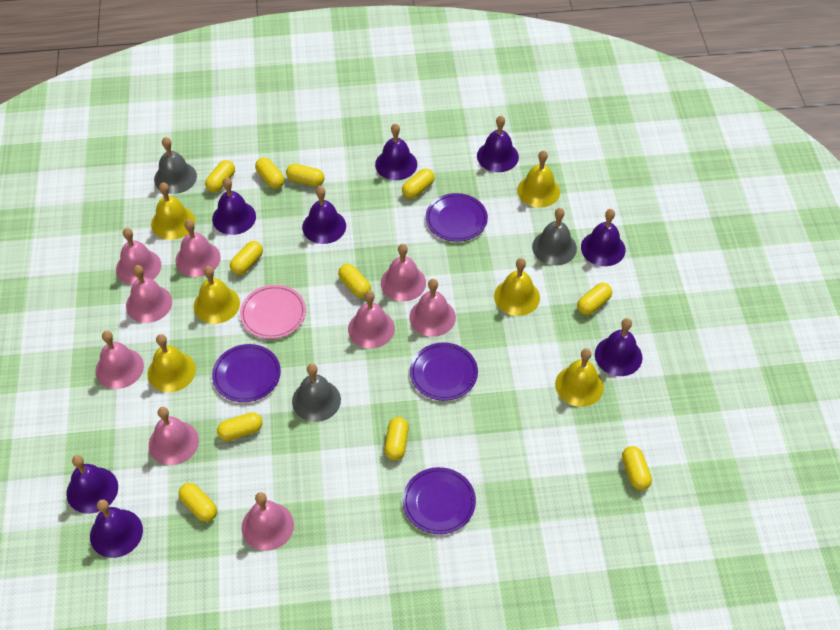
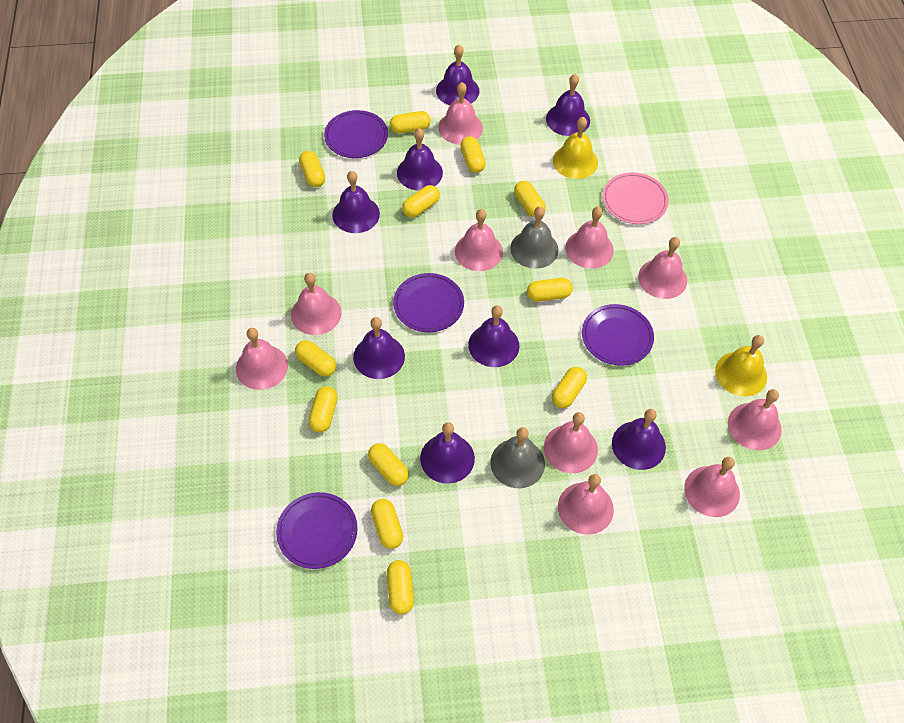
grey bell: [154,137,197,194] [292,364,341,422] [532,208,577,265] = 3 -> [490,427,545,488] [510,206,559,269] = 2
pink bell: [95,331,144,389] [116,228,161,285] [126,265,172,323] [149,407,199,465] [175,220,221,277] [242,492,294,551] [348,291,395,348] [381,244,426,301] [409,279,456,337] = 9 -> [236,328,288,390] [291,273,341,335] [438,82,483,145] [455,209,503,271] [544,412,598,473] [558,474,614,535] [565,207,614,269] [638,237,687,299] [684,457,740,517] [728,389,782,450] = 10
yellow bell: [147,334,196,392] [151,182,195,240] [194,266,240,324] [494,258,540,316] [517,150,560,208] [555,349,604,407] = 6 -> [553,117,598,179] [715,335,767,396] = 2
yellow capsule: [178,483,217,522] [205,160,235,193] [217,412,263,441] [230,241,263,275] [255,158,285,189] [286,164,325,187] [338,264,371,298] [385,417,409,460] [402,168,435,199] [577,283,612,315] [622,446,652,490] = 11 -> [295,340,336,377] [299,151,325,187] [309,386,338,432] [368,443,409,486] [371,499,403,549] [387,560,414,615] [390,111,431,134] [402,185,440,218] [460,136,486,173] [514,181,546,217] [527,278,573,302] [552,367,587,408] = 12

